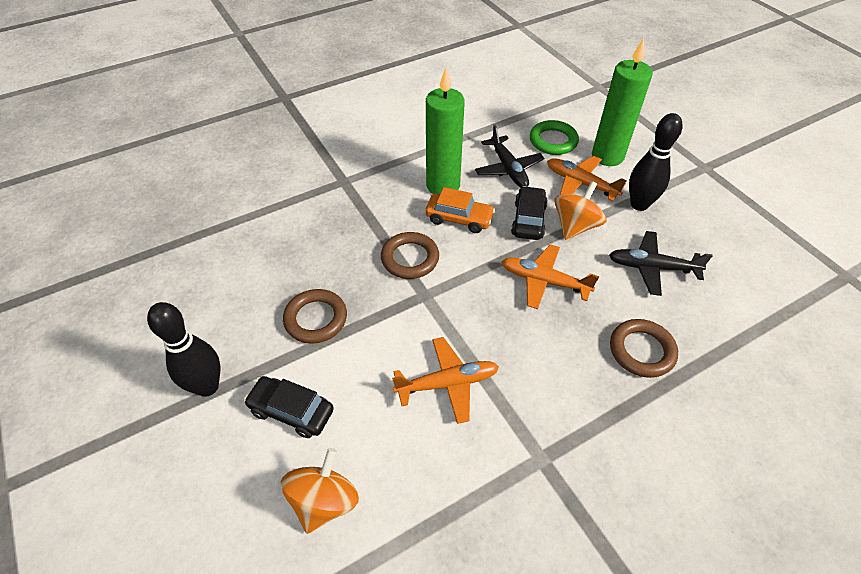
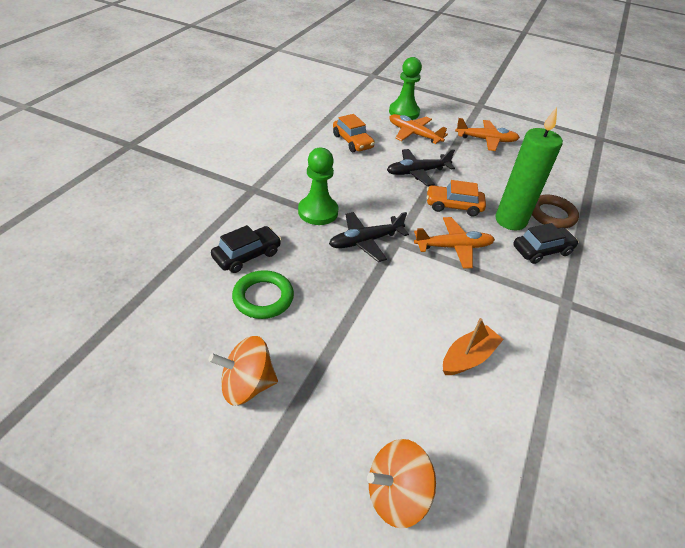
black bowling pin: [147,302,221,397] [629,113,682,211] = 2 -> none = 0
brown ring: [283,289,347,344] [381,232,439,279] [610,319,678,378] = 3 -> [532,195,579,228] = 1
green candle: [426,68,465,194] [592,38,653,166] = 2 -> [496,107,563,230] = 1
green pawn: none = 0 -> [298,148,339,225] [389,57,422,120] = 2
orange boat: none = 0 -> [443,318,504,375] = 1
orange car: [425,187,495,233] = 1 -> [333,114,375,152] [427,180,486,216] = 2

